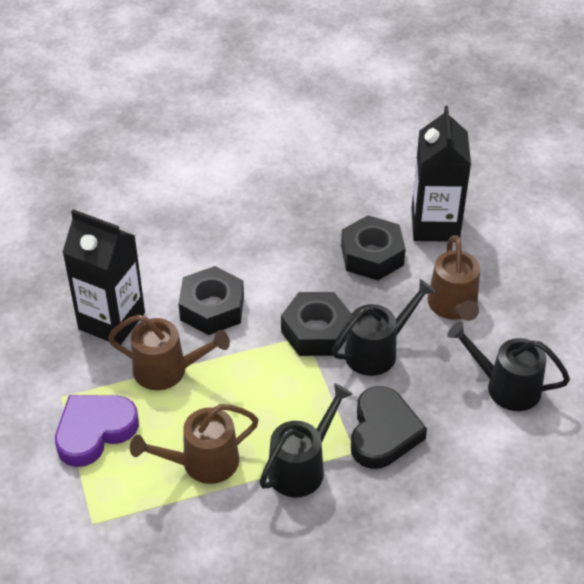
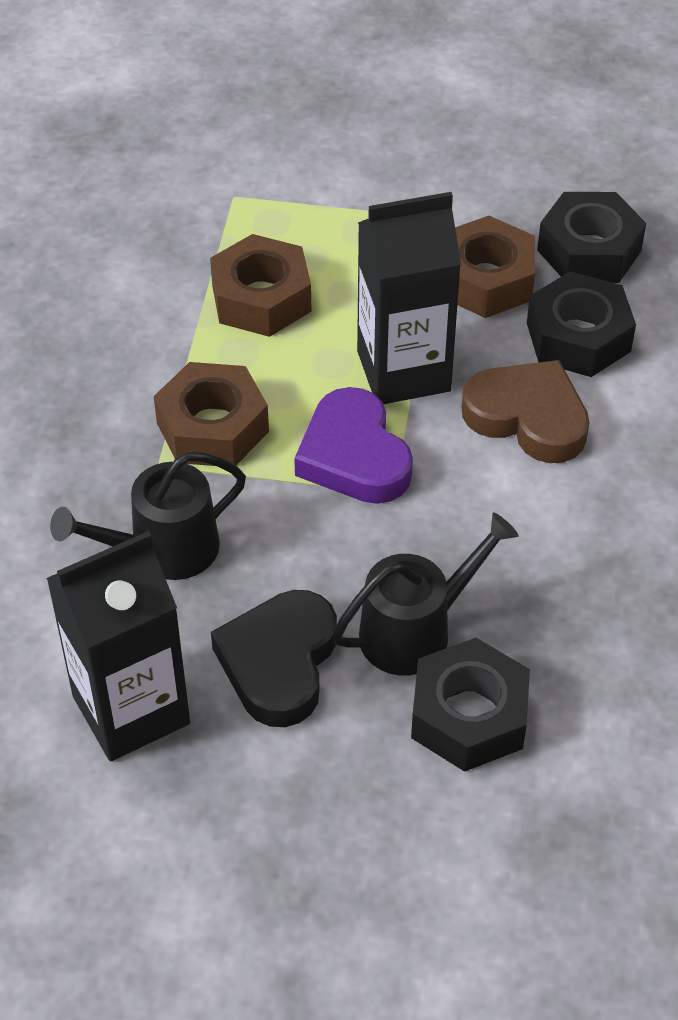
black watering can: [259,383,353,497] [332,279,435,376] [447,321,570,411] = 3 -> [50,452,246,580] [332,512,519,675] = 2
brown heart: none = 0 -> [462,360,589,463] = 1
brown nut: none = 0 -> [154,362,269,466] [210,234,311,337] [455,216,535,318] = 3
brown watering can: [108,315,230,390] [130,404,259,484] [428,235,480,321] = 3 -> none = 0

